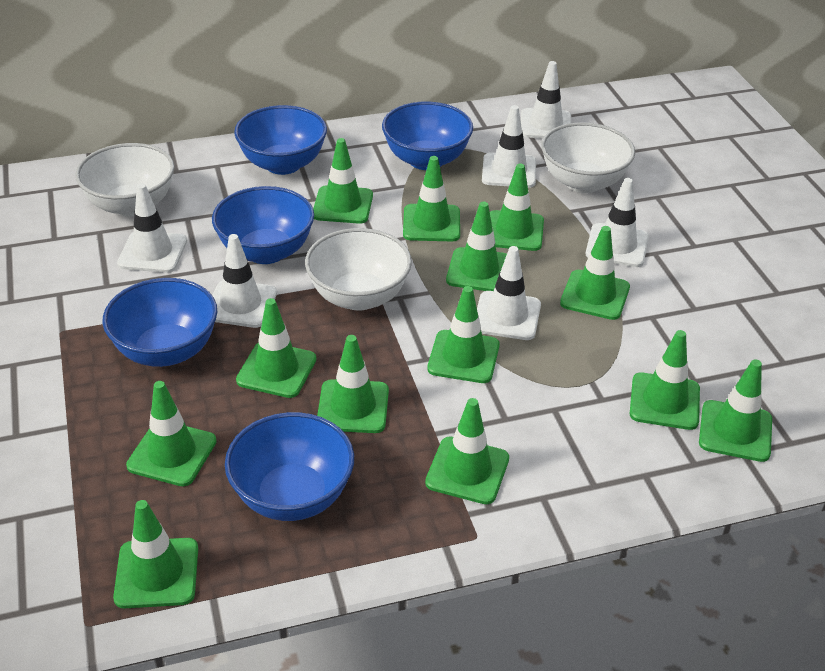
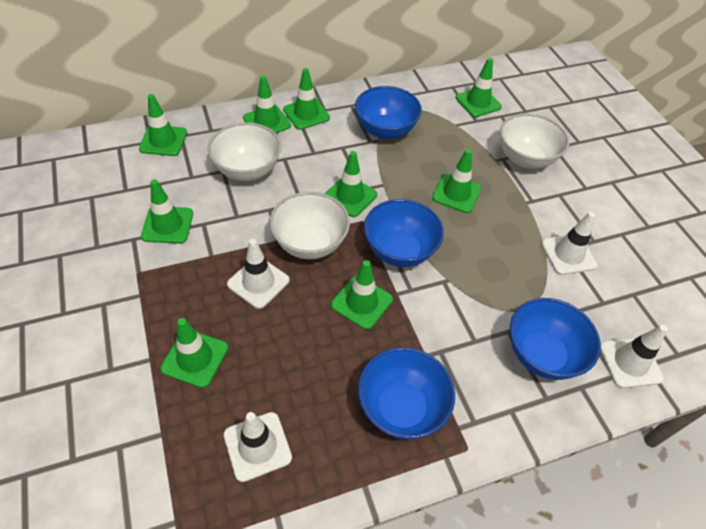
blue bowl: [102,278,217,367] [212,186,314,264] [225,412,354,521] [234,105,327,175] [382,102,473,170] = 5 -> [355,86,422,139] [358,347,455,439] [364,199,444,267] [510,298,601,380] = 4
green traffic cone: [113,500,198,608] [126,381,217,486] [236,298,316,398] [313,138,373,224] [317,335,389,433] [403,156,460,241] [425,398,509,504] [427,286,500,383] [446,202,507,291] [490,164,544,251] [560,226,630,320] [630,330,700,430] [699,359,772,462] = 13 -> [139,94,187,156] [141,179,193,244] [161,318,228,388] [243,76,291,133] [283,68,330,130] [324,151,377,217] [331,260,393,330] [432,149,481,213] [456,58,502,117] = 9
white traffic cone: [117,183,187,273] [212,234,277,328] [477,246,541,340] [482,105,536,188] [521,61,571,138] [586,178,649,267] = 6 -> [224,412,292,482] [227,239,290,309] [541,212,597,275] [601,325,668,388] = 4

